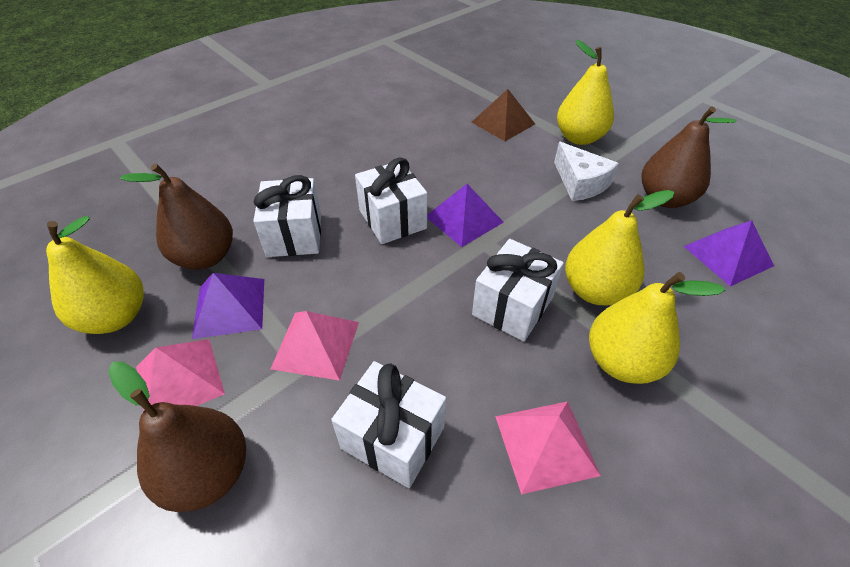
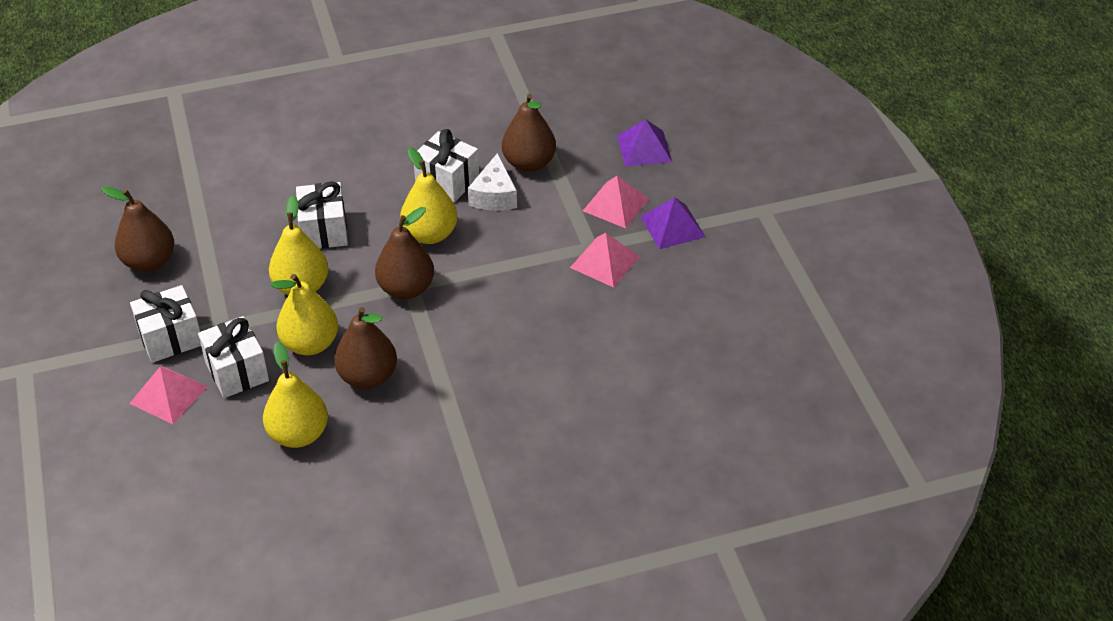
brown pear: [108,361,246,512] [120,163,233,270] [642,107,736,208] = 3 -> [101,187,174,272] [334,307,397,389] [375,207,434,299] [502,94,556,172] = 4
brown pyramid: [472,89,535,141] = 1 -> none = 0
purple pyramid: [192,273,264,339] [427,184,504,247] [684,220,774,286] = 3 -> [617,119,672,167] [640,198,705,249] = 2

